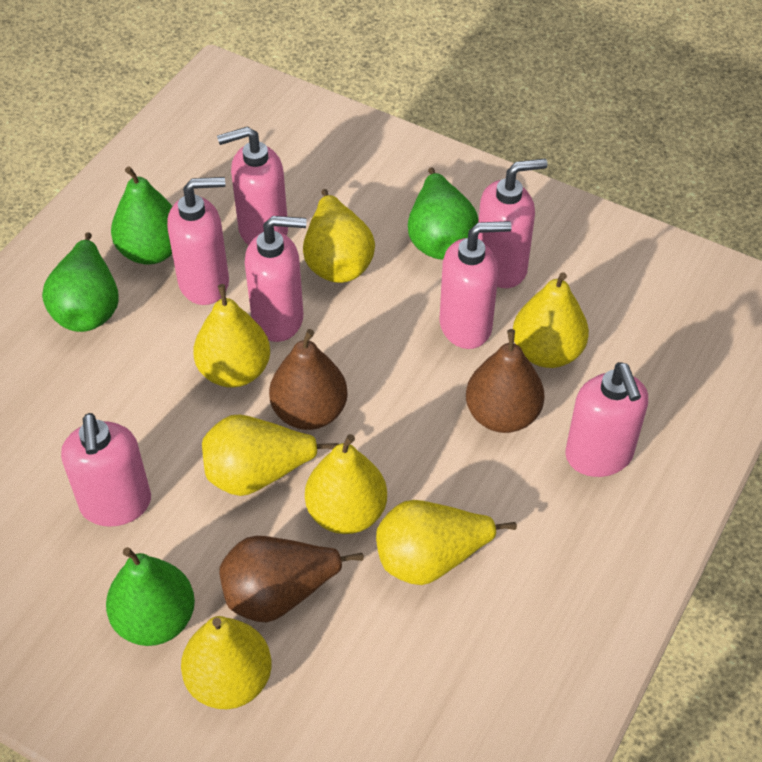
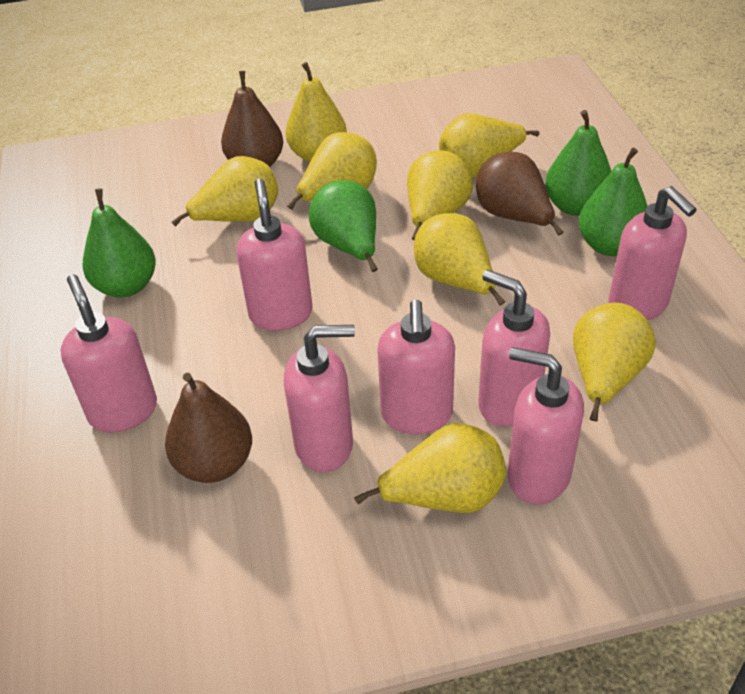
yellow pear: [181,616,272,709] [193,284,270,388] [202,414,338,496] [303,189,375,283] [305,434,387,534] [376,500,517,585] [513,272,589,368] = 7 -> [171,156,278,227] [285,62,347,162] [287,132,377,210] [354,423,506,513] [407,150,473,240] [414,213,505,306] [439,113,539,178] [573,303,656,421] = 8

